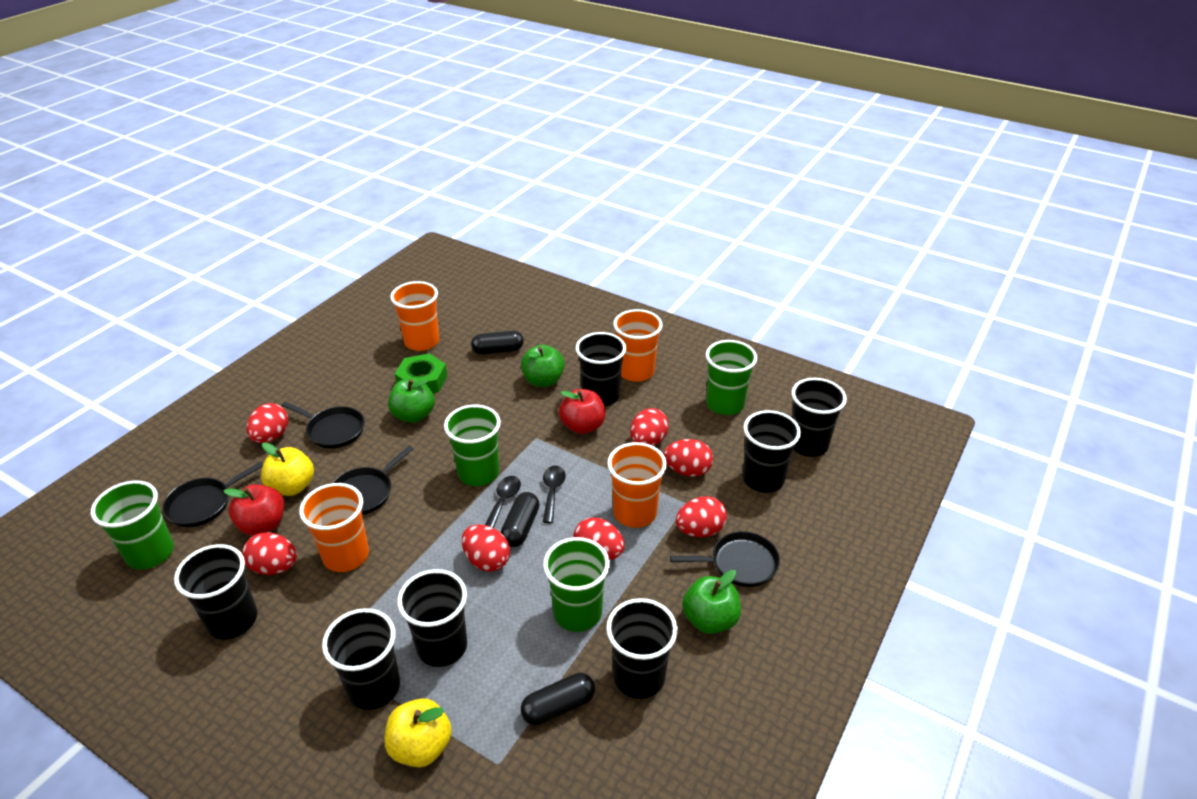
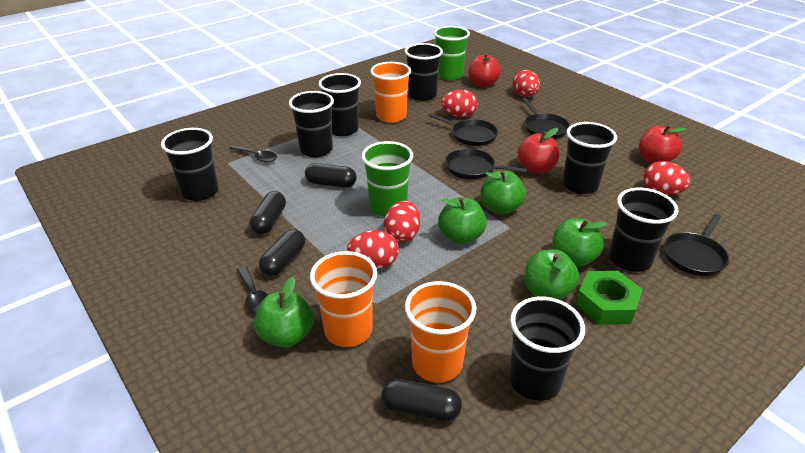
black capsule: [471,331,524,354] [501,492,539,547] [521,673,595,726] = 3 -> [250,191,286,234] [259,229,305,277] [305,163,357,188] [381,379,462,421] = 4
green apple: [388,378,435,423] [521,345,565,387] [682,570,741,634] = 3 -> [254,277,313,348] [438,197,487,244] [480,170,526,215] [524,250,579,300] [552,218,608,267] = 5
green cup: [91,480,174,570] [444,405,501,486] [543,537,610,632] [706,340,757,415] = 4 -> [361,141,413,217] [434,26,470,80] = 2
orange cup: [299,483,369,572] [390,281,439,351] [607,442,667,528] [613,309,662,382] = 4 -> [310,251,377,347] [370,62,411,123] [405,281,477,383] = 3
red apple: [224,484,284,536] [559,389,605,434] = 2 -> [468,53,501,87] [517,128,559,173] [639,125,687,164] = 3
red egg: [242,532,297,575] [247,403,289,443] [462,525,510,572] [573,517,625,560] [630,408,669,446] [663,439,713,477] [676,496,727,537] = 7 -> [347,230,399,268] [384,201,420,243] [441,90,477,117] [512,70,540,97] [643,161,691,195] = 5
yellow apple: [261,442,314,496] [385,698,452,768] = 2 -> none = 0

